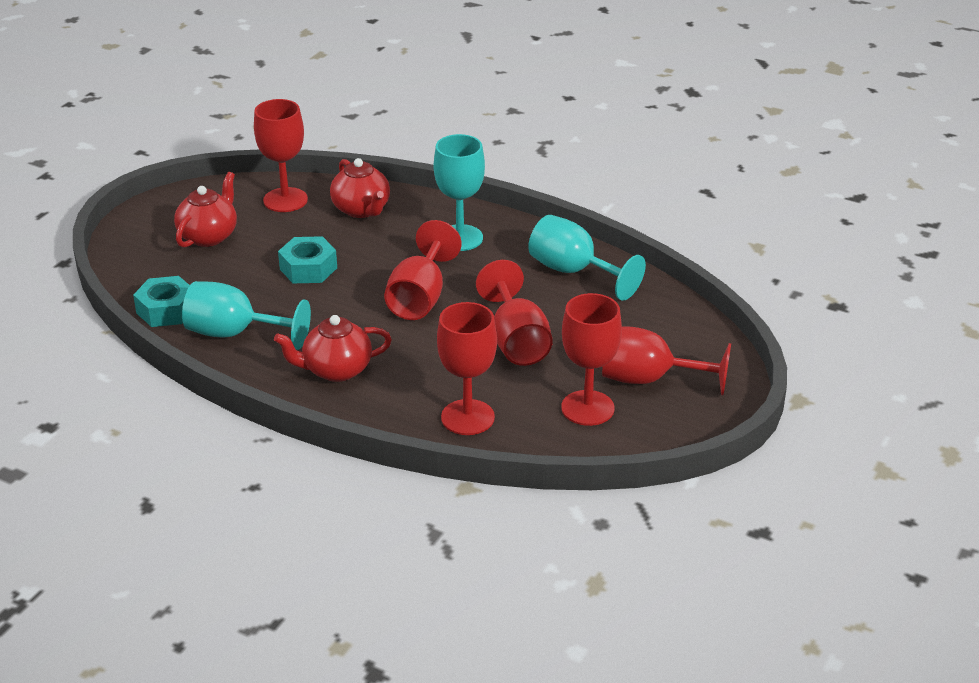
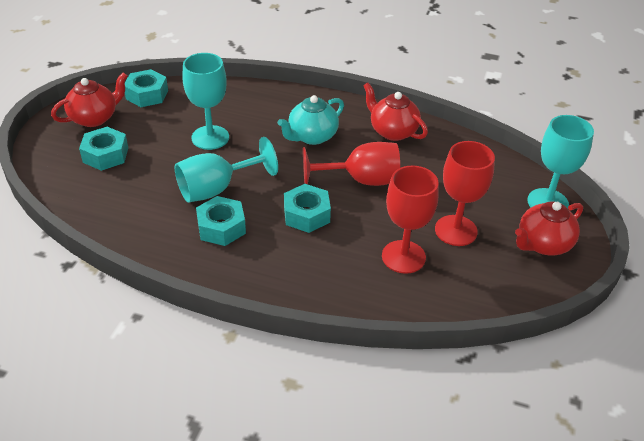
red goblet: [254,99,308,212] [384,220,462,320] [437,302,497,435] [476,260,553,366] [561,293,622,426] [602,326,731,396] = 6 -> [303,142,400,186] [382,166,439,274] [435,141,495,246] = 3
turquoise nut: [133,276,190,327] [278,236,337,283] = 2 -> [79,127,128,171] [125,69,168,107] [196,196,246,246] [284,184,331,233] = 4
turquoise teapot: none = 0 -> [278,95,344,145] = 1

